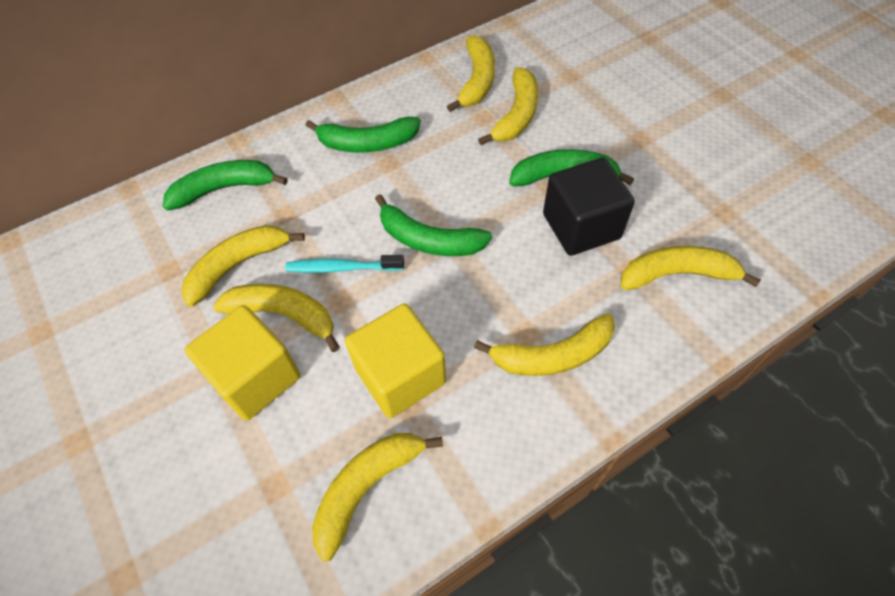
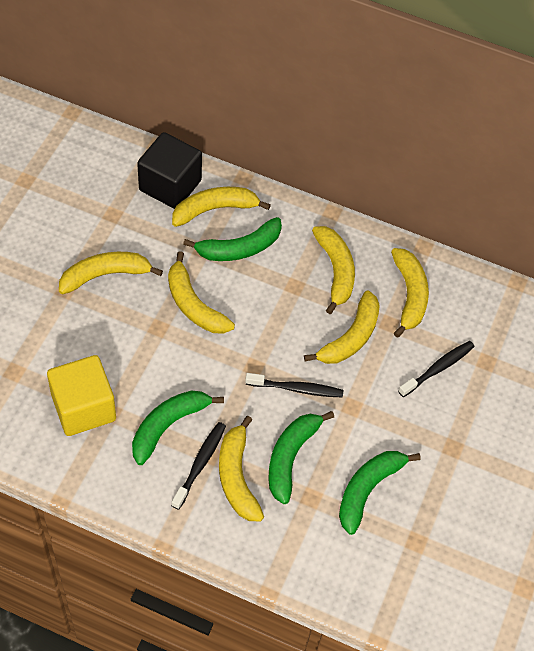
black toothbrush: none = 0 -> [171,422,226,510] [245,373,343,398] [398,341,475,397] = 3
turquoise toothbrush: [285,255,404,273] = 1 -> none = 0
yellow cube: [185,305,300,421] [345,303,446,418] = 2 -> [47,355,116,436] = 1

